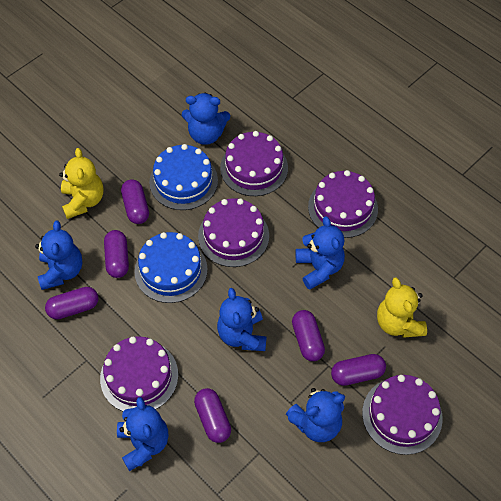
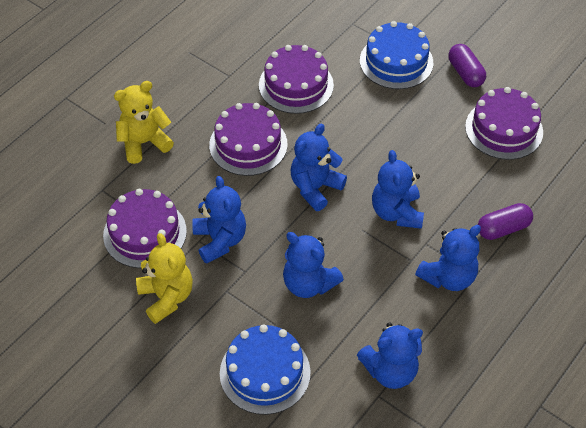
purple cake: [100,336,178,411] [198,198,269,267] [220,131,288,196] [308,170,378,238] [362,375,443,455] = 5 -> [103,189,187,268] [209,103,288,176] [259,45,334,114] [465,87,543,160] = 4
purple capsule: [45,287,99,319] [104,230,129,278] [121,179,149,224] [194,388,231,443] [292,310,325,361] [331,354,386,386] = 6 -> [449,44,486,87] [478,203,533,240] = 2

